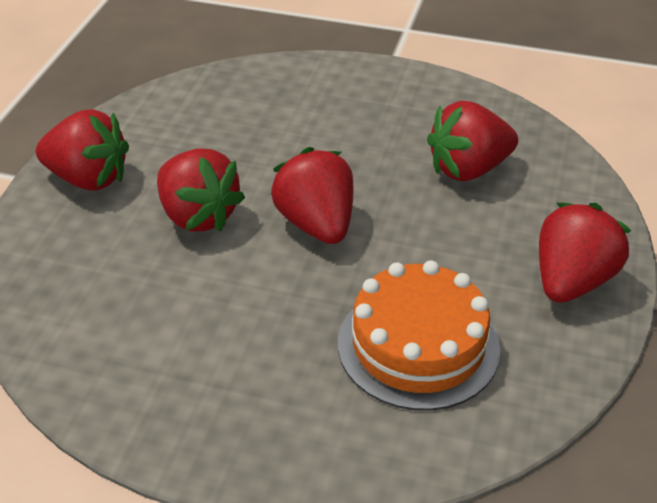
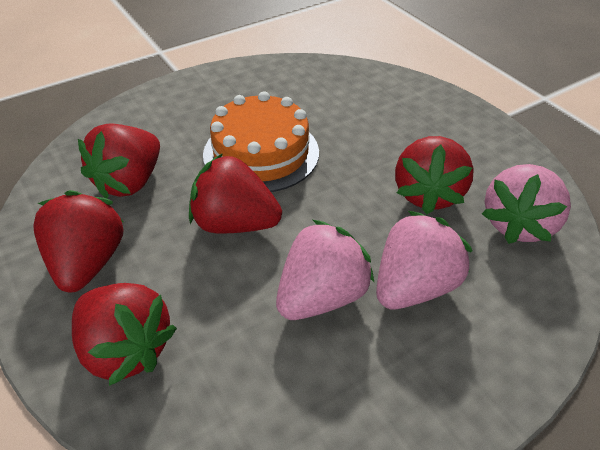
pink strawberry: none = 0 -> [276,220,375,320] [376,211,472,309] [482,164,571,244] = 3

